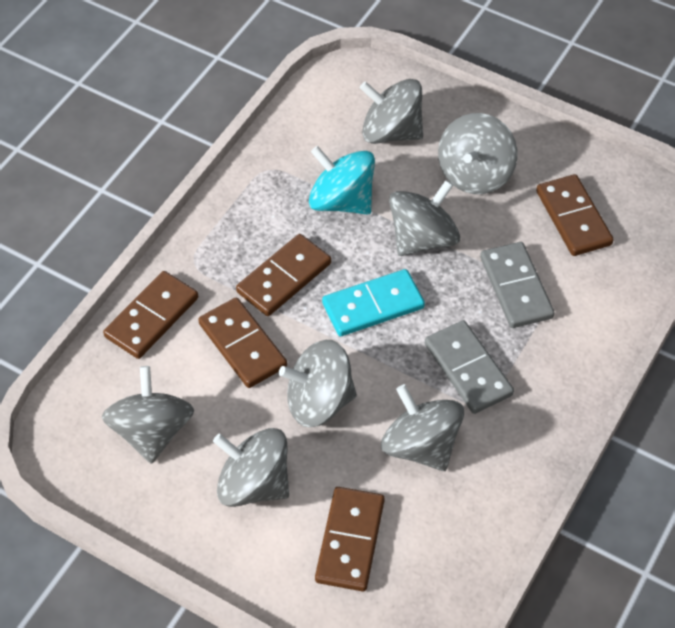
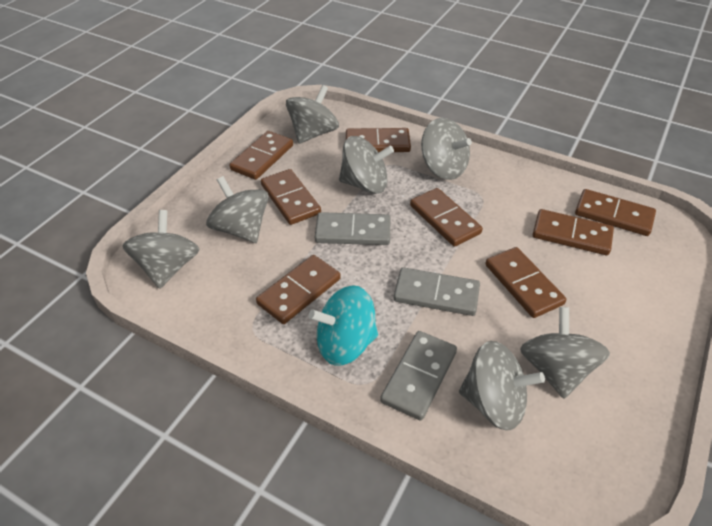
brown domino: [103,271,198,359] [198,297,287,388] [236,234,331,316] [315,487,385,591] [536,174,614,256] = 5 -> [230,131,293,180] [256,255,341,324] [261,169,321,225] [346,128,411,152] [410,188,483,247] [486,247,566,318] [533,209,614,255] [575,189,656,236] = 8
grey domino: [425,320,514,414] [480,242,555,328] = 2 -> [315,212,390,245] [380,331,457,420] [394,267,480,316] = 3
turquoise domino: [322,269,425,336] = 1 -> none = 0

